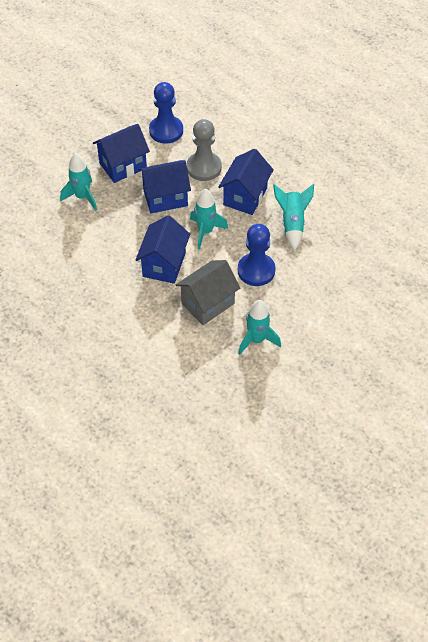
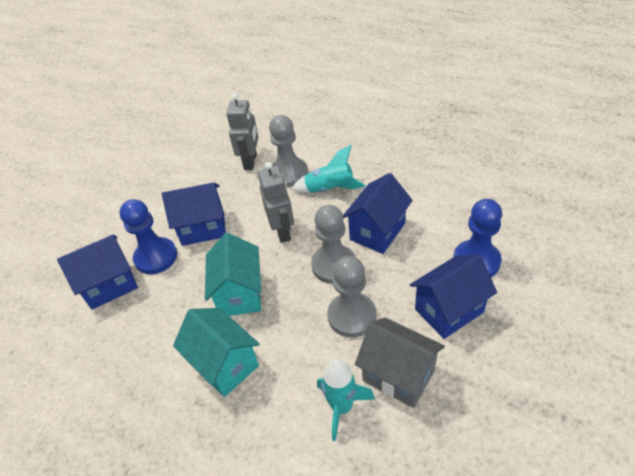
grey pawn: [187,119,222,181] = 1 -> [269,115,308,187] [311,205,356,284] [327,256,376,337] = 3
grey robot: none = 0 -> [226,93,259,170] [258,162,294,243] = 2
turquoise house: none = 0 -> [173,308,259,397] [205,233,261,316] = 2
turquoise rocket: [60,153,97,211] [190,189,228,250] [238,300,281,355] [273,184,314,250] = 4 -> [291,145,366,193] [317,359,375,441] = 2

